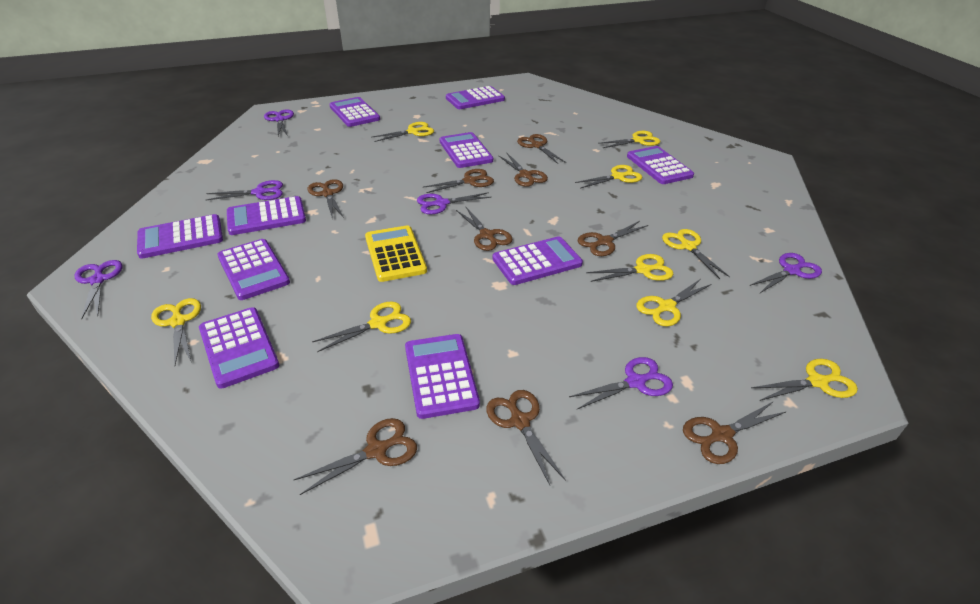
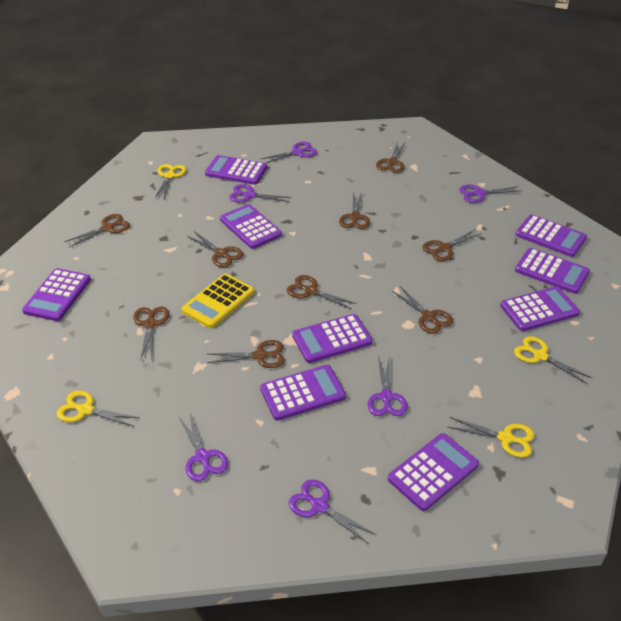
purple calculator: [137,214,223,259] [199,307,279,389] [217,239,290,300] [227,196,306,235] [329,97,380,127] [405,334,480,419] [440,132,493,168] [446,86,505,109] [493,236,583,285] [627,146,694,184] = 10 -> [22,268,91,321] [205,155,267,185] [220,204,282,249] [260,365,346,421] [292,314,372,363] [388,433,479,511] [500,286,580,331] [515,248,590,294] [516,215,587,257] = 9
yellow scissors: [151,298,201,365] [312,301,411,352] [372,122,434,142] [575,165,642,189] [586,254,673,282] [598,131,661,148] [636,279,712,326] [662,229,730,279] [751,359,858,401] = 9 -> [56,391,139,427] [155,164,186,198] [448,417,535,458] [514,336,592,384] = 4

